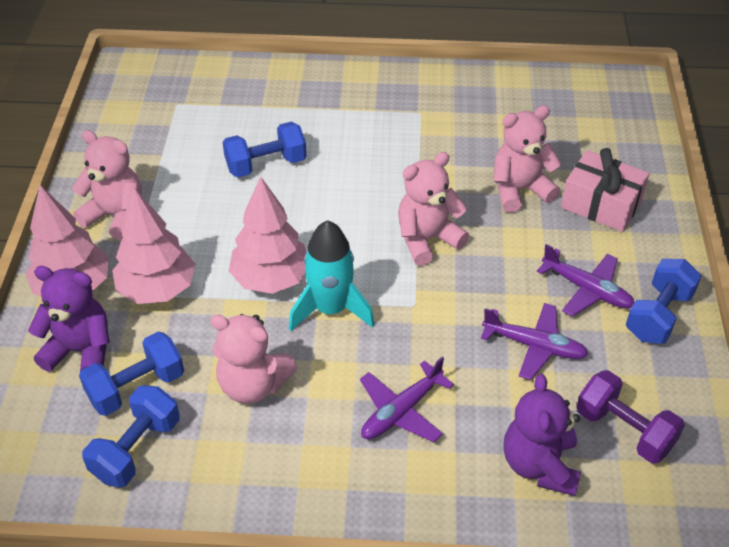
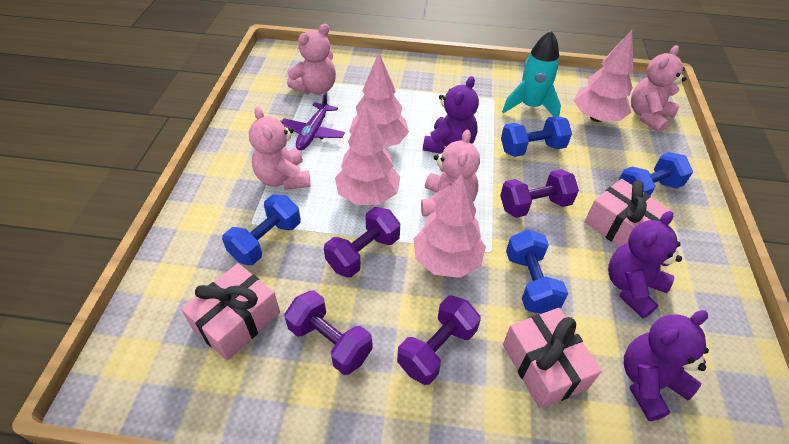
pink gift: [561,148,649,232] = 1 -> [181,263,280,361] [503,308,602,409] [585,179,674,247] = 3
pink tree: [25,185,109,296] [112,187,195,304] [229,177,307,294] = 3 -> [335,105,400,205] [349,53,409,147] [414,173,486,278] [573,30,634,122] = 4
purple dumbbell: [576,370,685,463] = 1 -> [284,290,373,375] [324,207,400,278] [397,296,481,385] [500,169,579,218] = 4
purple plane: [360,356,454,442] [481,303,588,380] [537,244,634,317] = 3 -> [282,92,345,150] = 1
purple teddy bear: [28,266,110,372] [503,374,581,496] = 2 -> [423,76,479,154] [608,211,682,318] [624,310,709,421] = 3

